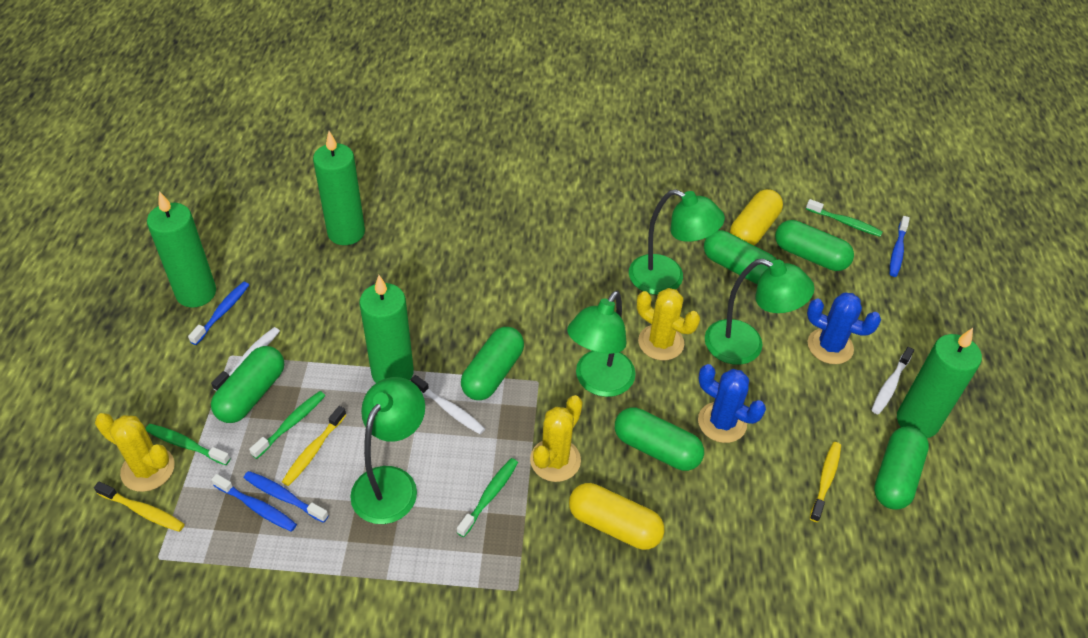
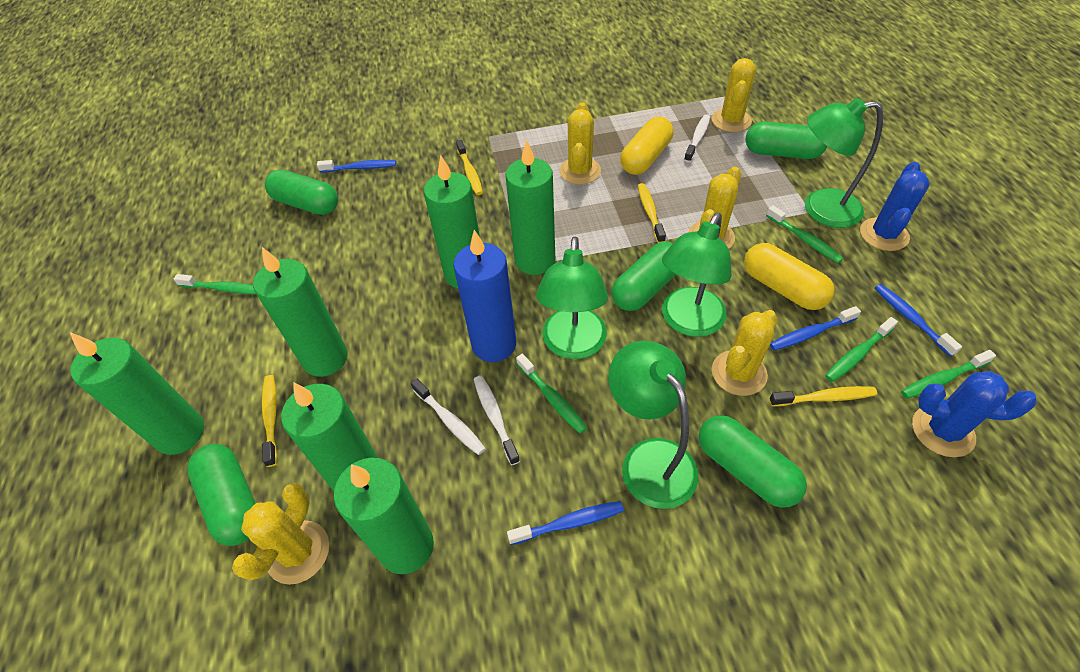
blue candle: none = 0 -> [453,230,516,362] = 1
green candle: [147,191,216,307] [313,131,365,245] [359,275,414,383] [897,328,982,438] = 4 -> [70,332,204,455] [253,247,347,377] [281,382,378,491] [334,458,434,574] [424,155,480,288] [505,140,555,275] = 6
green capsule: [211,346,284,423] [461,327,524,400] [615,407,704,471] [704,230,777,284] [775,220,854,271] [874,426,929,510] = 6 -> [187,444,256,546] [265,170,338,215] [611,242,676,311] [698,415,807,508] [745,122,828,159] = 5
green toothbrush: [145,424,231,465] [249,391,325,459] [457,458,518,537] [806,199,883,237] = 4 -> [174,274,256,294] [516,354,587,434] [766,205,843,263] [825,317,898,382] [901,350,996,399] = 5
yellow cactus: [95,413,175,492] [530,395,583,482] [637,288,700,360] = 3 -> [232,483,329,585] [559,103,601,185] [688,167,741,249] [712,58,756,132] [712,310,778,396] = 5
yellow toothbrush: [94,482,185,532] [282,406,347,486] [810,442,841,522] = 3 -> [262,375,277,467] [456,140,483,195] [638,183,666,243] [769,386,877,406] = 4

